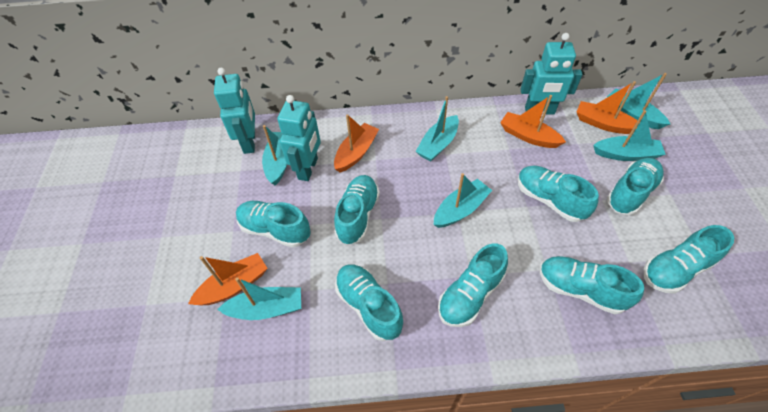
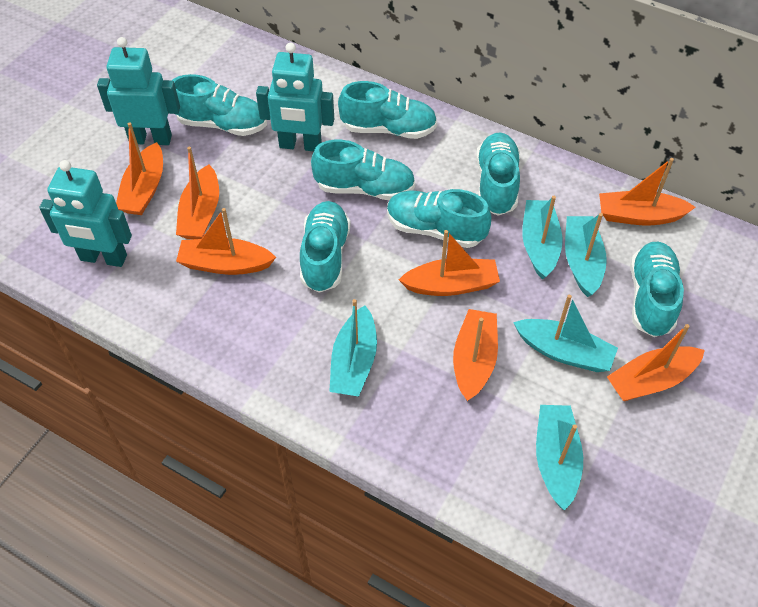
orange boat: [188,253,268,305] [334,114,379,172] [500,95,566,148] [577,81,638,134] = 4 -> [116,122,163,215] [176,147,219,239] [176,208,276,275] [399,230,500,296] [453,309,498,401] [599,158,695,226] [607,324,705,401] = 7
turquoise boat: [217,277,301,320] [262,125,287,186] [415,96,459,161] [433,173,492,228] [593,110,666,161] [607,73,670,129] = 6 -> [329,299,377,397] [513,295,618,372] [522,196,563,280] [536,405,583,511] [565,213,607,297] = 5
turquoise shoe: [236,201,311,248] [334,175,380,245] [335,264,403,341] [438,243,508,327] [518,166,599,222] [540,256,644,314] [607,158,664,215] [644,225,734,294] = 8 -> [173,74,267,136] [300,201,351,293] [311,140,415,200] [338,81,437,139] [387,189,491,248] [476,132,520,216] [630,242,684,337] = 7

